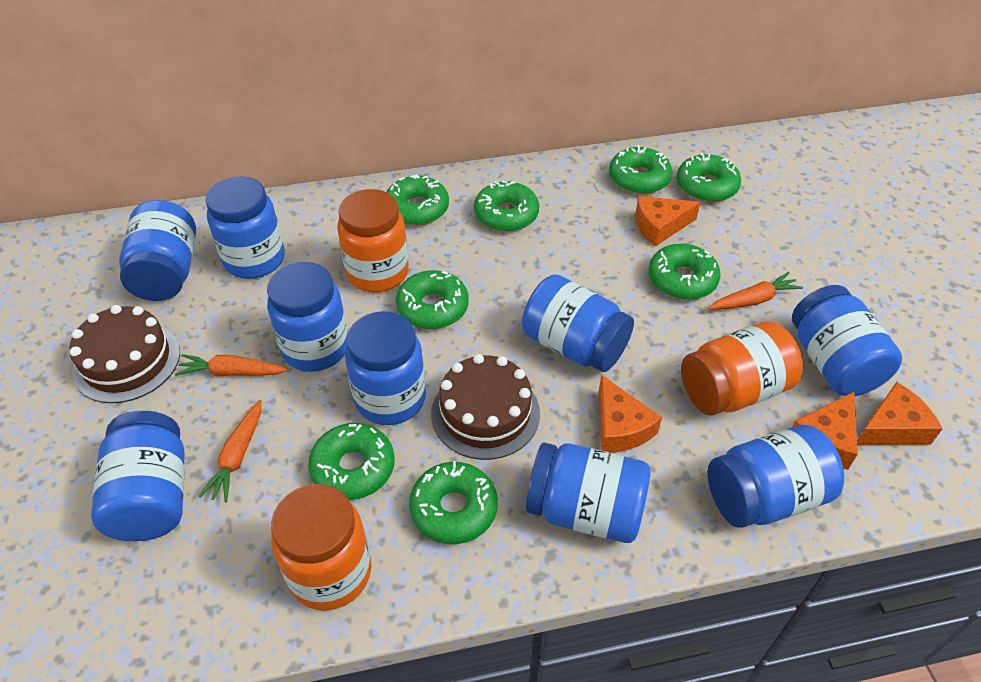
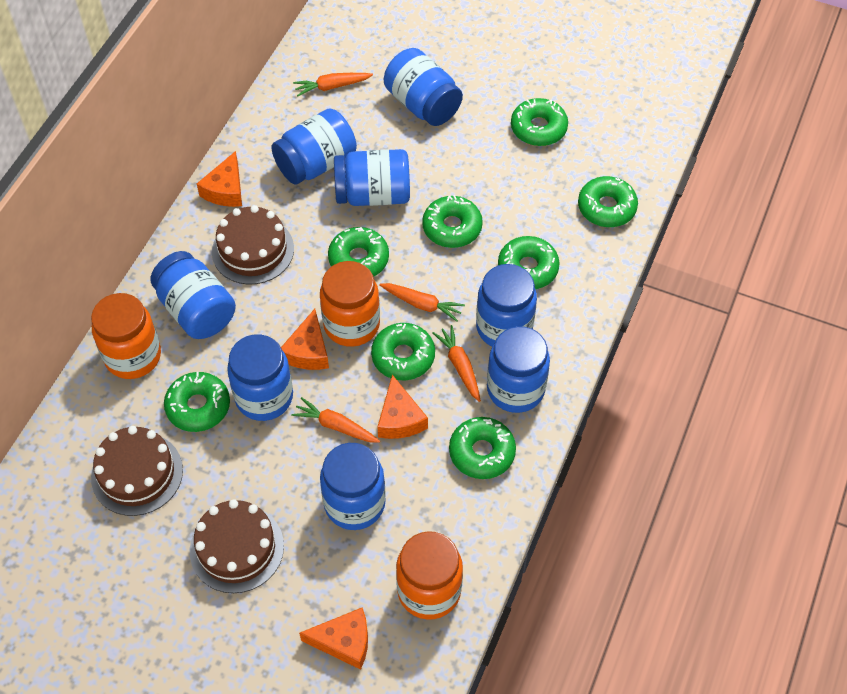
blue jar: [91,411,185,541] [119,200,196,301] [205,177,285,279] [267,262,348,372] [345,311,426,425] [522,275,634,372] [526,443,651,543] [708,425,844,528] [792,285,902,396] = 9 -> [150,251,236,339] [227,334,293,421] [271,108,357,184] [320,443,386,530] [334,149,410,206] [384,48,463,126] [476,264,537,347] [487,326,550,413] = 8
brown cake: [69,305,180,403] [431,354,540,460] = 2 -> [91,426,183,516] [190,499,284,593] [212,205,294,285] = 3
orange carrot: [175,354,288,376] [198,400,262,502] [709,272,803,309] = 3 -> [291,397,380,443] [293,73,373,97] [379,283,465,322] [433,325,481,402] = 4

